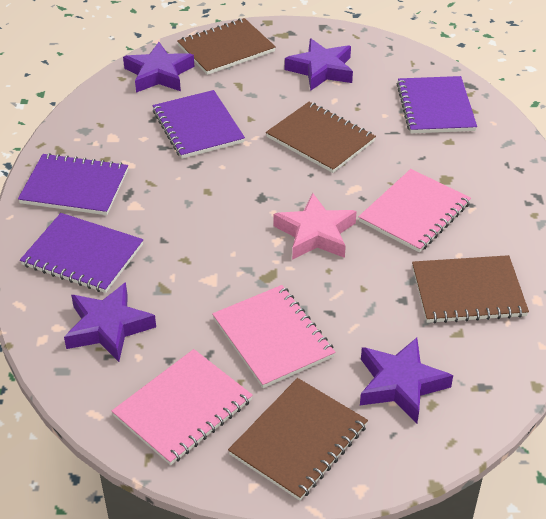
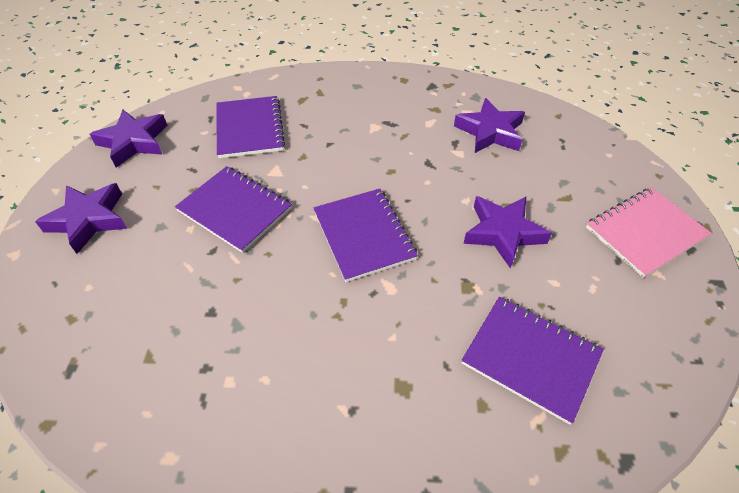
brown notebook: [177,18,276,75] [228,378,368,501] [266,102,376,173] [412,255,529,324] = 4 -> none = 0
pink notebook: [112,349,253,465] [212,285,335,388] [358,169,471,253] = 3 -> [586,187,712,278] = 1
pink star: [273,193,357,260] = 1 -> none = 0

